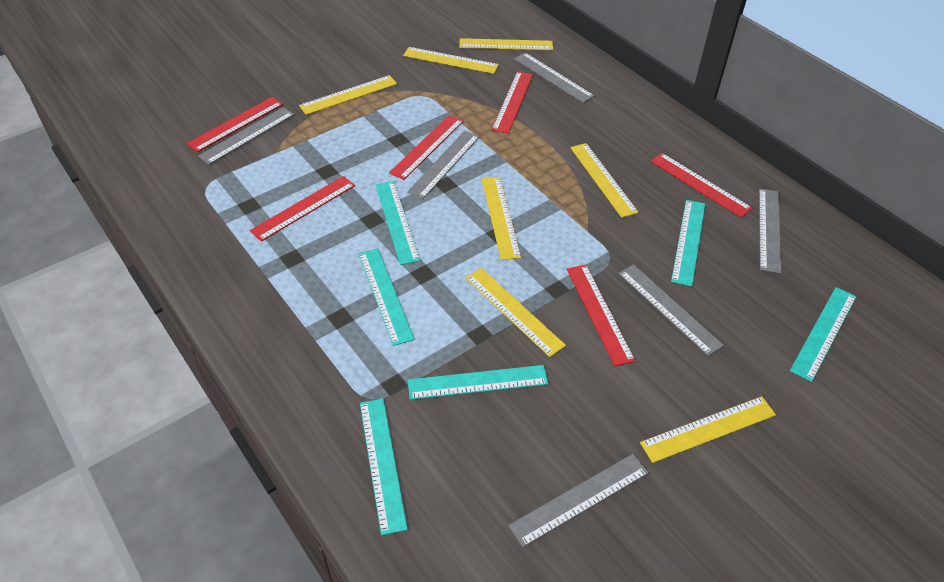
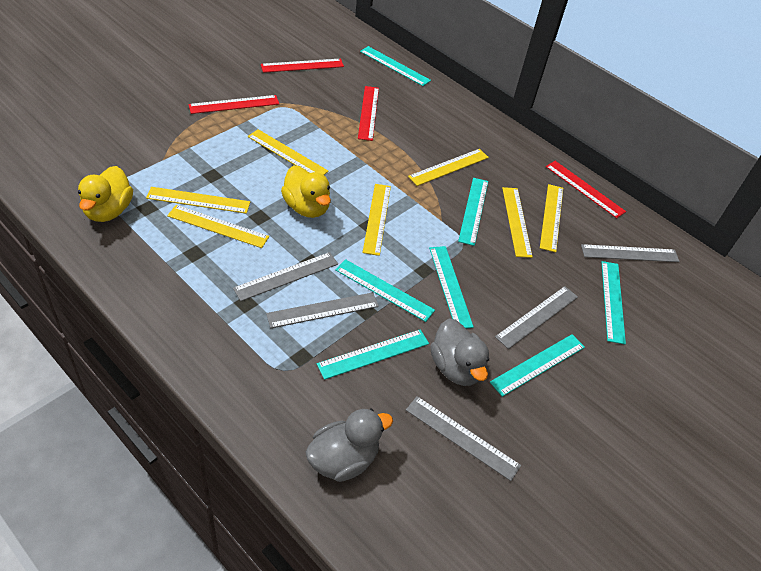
grey duck: none = 0 -> [306,409,393,482] [430,319,489,386] = 2
grey ruler: [198,107,294,165] [407,131,480,199] [509,454,649,547] [514,53,594,103] [618,264,724,356] [759,189,781,274] = 6 -> [233,252,338,301] [266,292,379,328] [406,396,521,481] [495,286,578,349] [581,244,680,262] = 5
red ruler: [187,97,283,152] [250,176,355,242] [389,115,464,180] [492,71,533,134] [567,265,635,366] [651,153,752,218] = 6 -> [188,95,279,114] [261,59,344,73] [358,86,379,141] [546,161,626,218] = 4
turquoise ruler: [359,248,415,346] [360,399,408,535] [376,181,420,265] [408,365,548,400] [671,200,705,287] [790,287,856,382] = 6 -> [317,329,429,380] [335,259,435,322] [360,46,431,86] [429,246,474,328] [458,178,488,246] [490,334,585,397] [602,261,626,344] = 7
yellow duck: none = 0 -> [78,166,133,222] [281,166,331,218] = 2

